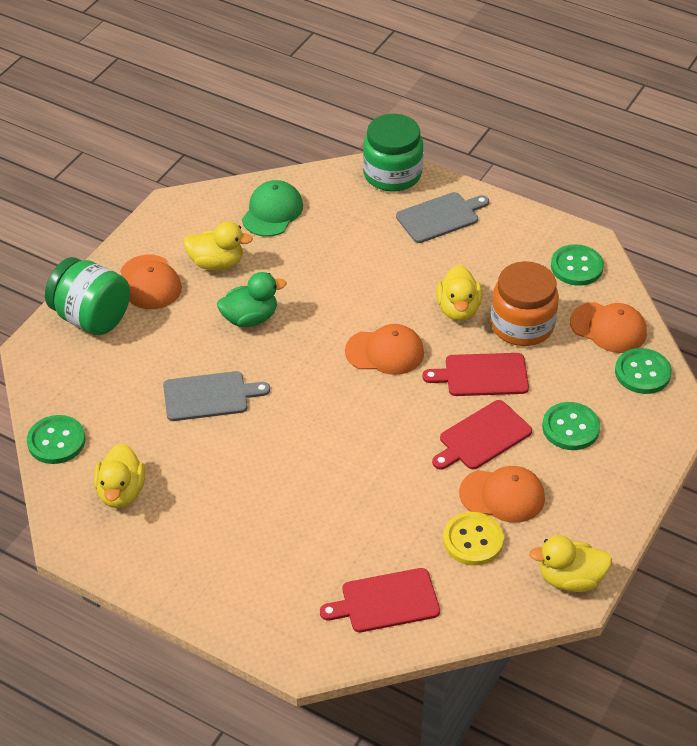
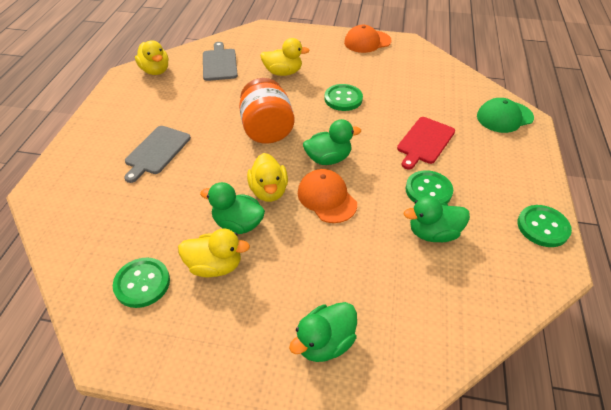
green duck: [217,272,286,327] = 1 -> [200,182,265,234] [289,302,357,362] [303,119,361,165] [404,196,470,242] = 4
green jar: [45,257,130,335] [363,114,423,192] = 2 -> none = 0
orange cap: [120,255,182,309] [345,324,424,375] [459,466,545,523] [570,302,647,353] = 4 -> [298,169,357,223] [344,25,391,53] = 2
red cutting board: [320,568,440,632] [422,353,529,396] [432,400,532,470] = 3 -> [397,117,455,169] = 1
yellow button: [443,512,504,566] = 1 -> none = 0

